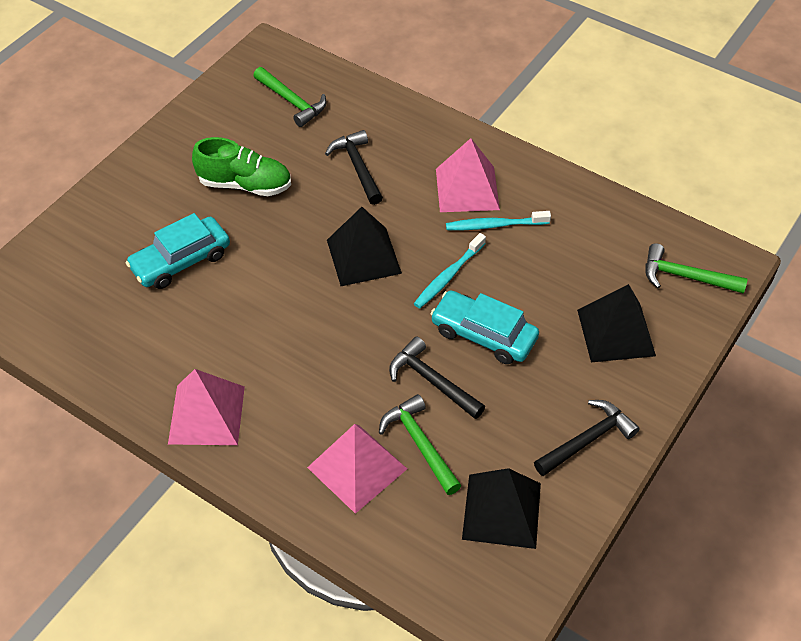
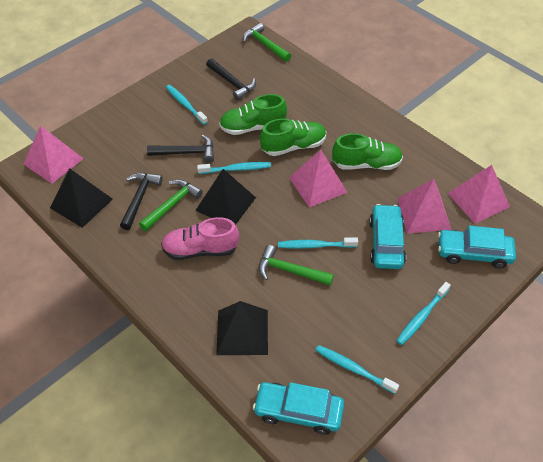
green shoe: [192,137,291,196] = 1 -> [219,94,287,135] [260,118,326,156] [332,133,403,170] = 3
pink pyramid: [168,369,245,445] [307,424,407,514] [436,138,500,212] = 3 -> [24,125,84,184] [289,150,348,208] [397,179,452,233] [448,165,510,224] = 4
pink shoe: none = 0 -> [161,217,239,260] = 1
turquoise car: [126,213,230,289] [430,290,539,364] = 2 -> [253,382,344,435] [369,204,406,269] [438,226,516,269] = 3
turquoise toothbrush: [414,233,486,309] [446,211,551,230] = 2 -> [166,85,208,125] [197,162,271,174] [278,238,358,249] [315,345,399,394] [396,282,451,345] = 5

